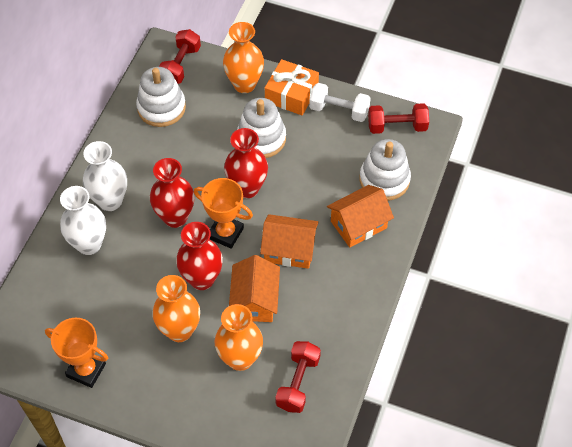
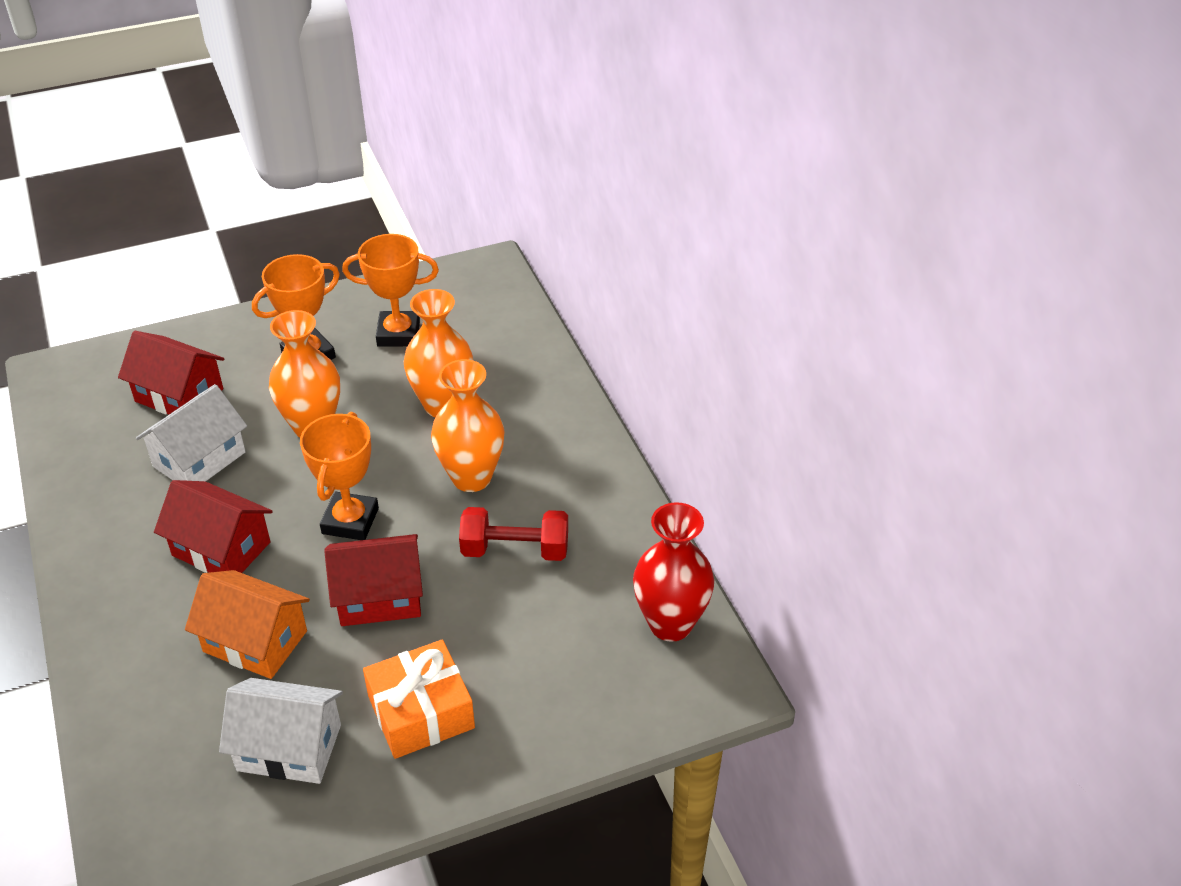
orange house: [229,255,280,322] [260,214,319,269] [327,185,394,247] = 3 -> [185,570,310,679] = 1
orange trophy: [45,318,108,388] [194,178,253,249] = 2 -> [252,254,340,360] [300,412,379,540] [342,234,439,347] = 3
red dumbbell: [159,29,201,84] [275,341,321,413] [368,103,429,134] = 3 -> [459,507,568,561] = 1
red house: none = 0 -> [118,331,224,415] [154,480,273,573] [324,534,423,626] = 3
red vase: [150,158,194,228] [176,222,223,290] [224,128,268,198] = 3 -> [633,502,714,642] = 1
white dumbbell: [309,83,371,122] = 1 -> none = 0
white house: none = 0 -> [136,384,247,481] [219,678,343,784] = 2
white stacking toy: [136,67,186,127] [237,98,286,158] [359,139,411,201] = 3 -> none = 0
white vase: [60,186,106,255] [83,141,127,211] = 2 -> none = 0

